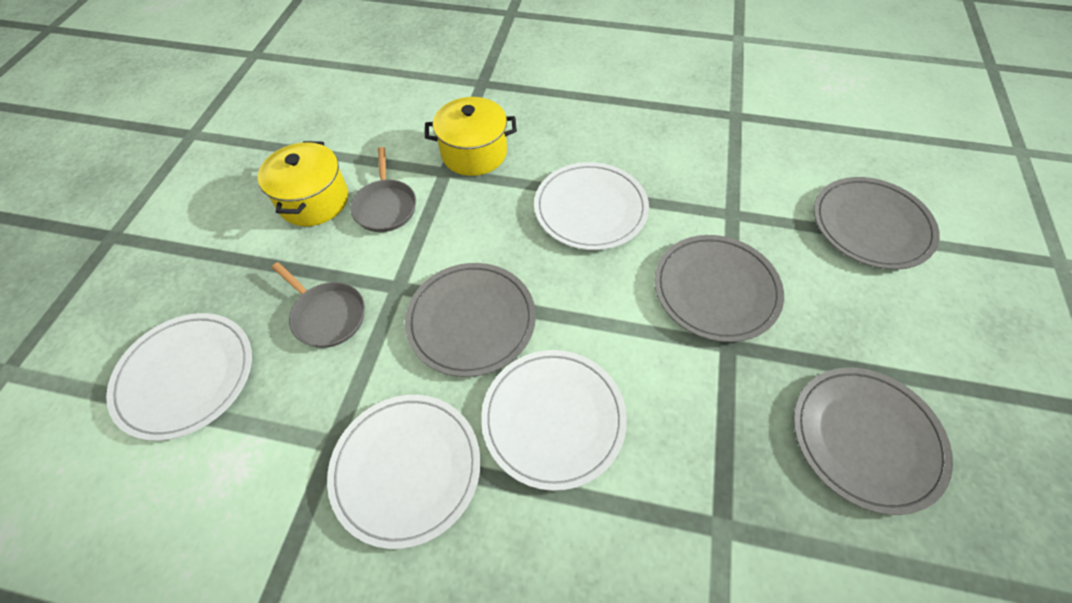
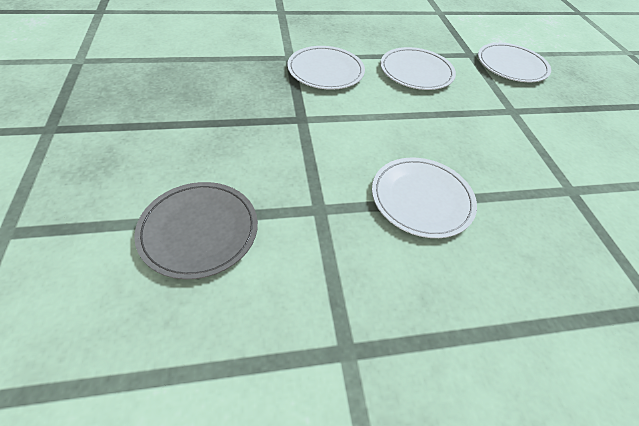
grey pan: [272,262,365,348] [350,147,416,232] = 2 -> none = 0
grey plate: [405,263,536,377] [654,235,784,342] [794,367,953,515] [814,177,940,270] = 4 -> [134,182,258,279] = 1
yellow pot: [258,141,348,226] [425,97,517,176] = 2 -> none = 0

